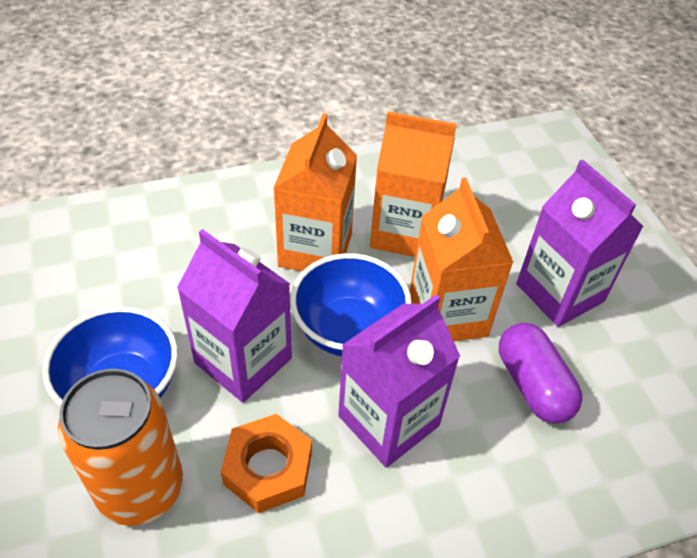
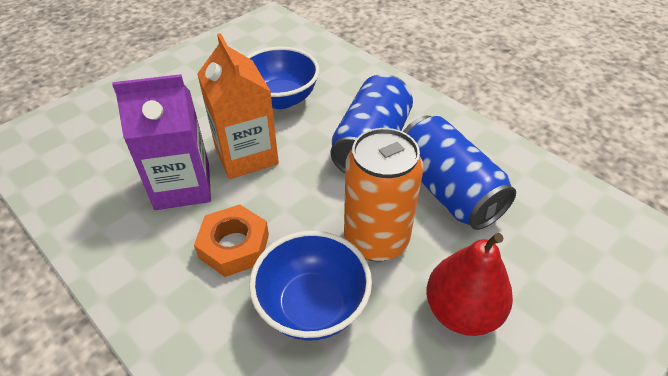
blue can: none = 0 -> [331,74,413,173] [403,116,516,230] = 2
orange carton: [274,113,357,271] [370,111,457,257] [410,178,514,341] = 3 -> [197,33,279,179] = 1
purple capsule: [499,323,582,424] = 1 -> none = 0
purple carton: [177,229,292,403] [338,294,460,468] [516,159,644,327] = 3 -> [112,74,211,210] = 1
red pear: none = 0 -> [426,233,513,336] = 1

